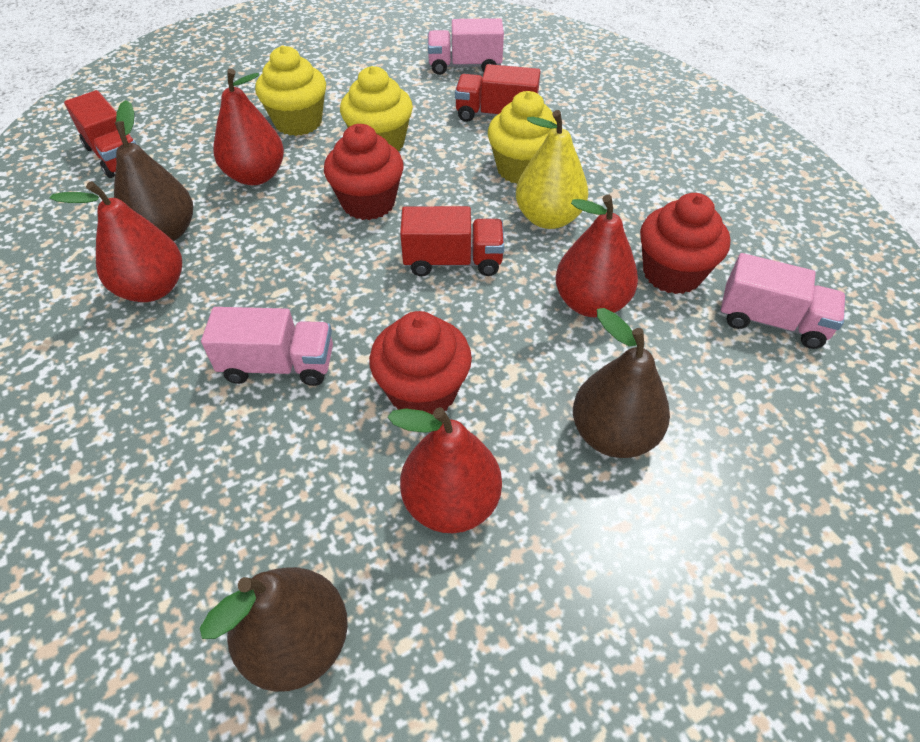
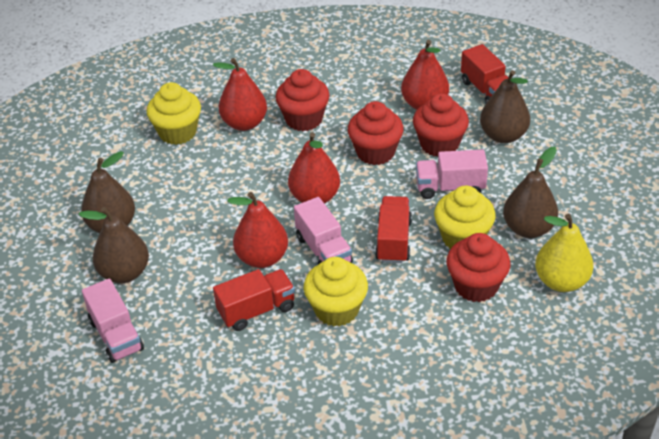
brown pear: [114,100,193,241] [200,567,348,692] [573,308,670,458] = 3 -> [78,207,149,283] [81,151,135,233] [480,70,530,143] [503,147,558,238] = 4
red cupcake: [324,124,404,220] [369,311,472,415] [640,193,730,294] = 3 -> [275,69,330,131] [348,101,404,165] [413,93,469,157] [446,233,510,302] = 4

